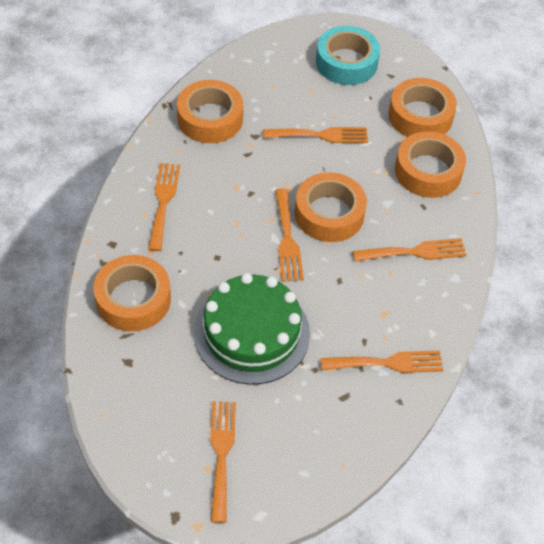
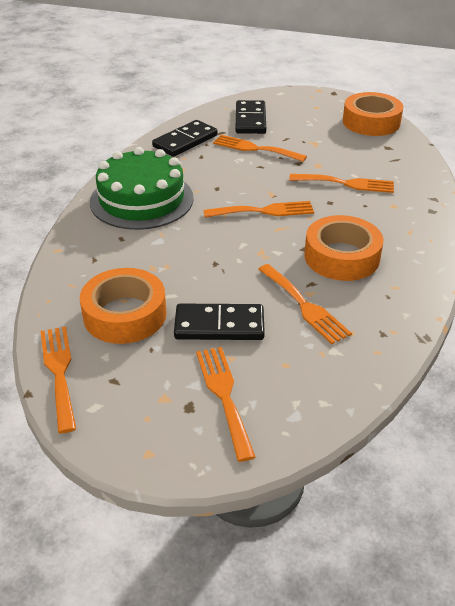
black domino: none = 0 -> [152,120,218,157] [174,304,265,340] [235,100,266,134] = 3
orange tape: [93,255,171,331] [177,80,243,143] [295,172,367,242] [388,78,457,137] [395,131,466,198] = 5 -> [80,268,167,344] [304,215,383,281] [343,92,403,136] = 3
turquoise tape: [316,26,380,85] = 1 -> none = 0

